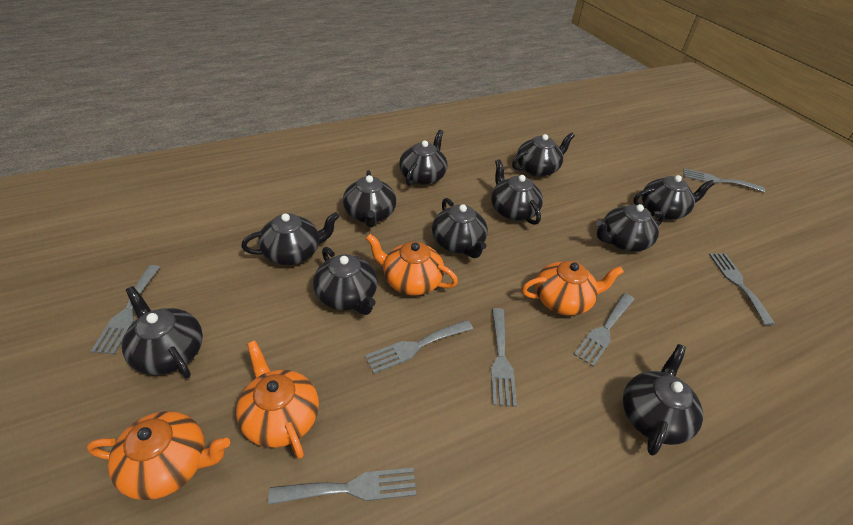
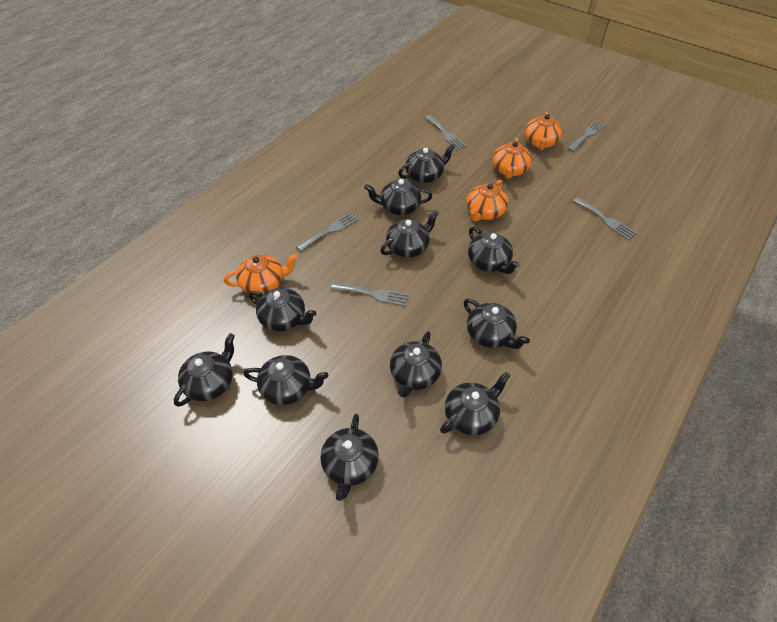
grey fork: [91,265,160,354] [268,468,416,505] [365,320,473,374] [491,308,517,407] [574,293,635,367] [683,169,765,192] [709,253,775,326] = 7 -> [296,212,359,251] [331,282,409,306] [425,115,466,150] [567,120,606,152] [573,197,637,240] = 5

